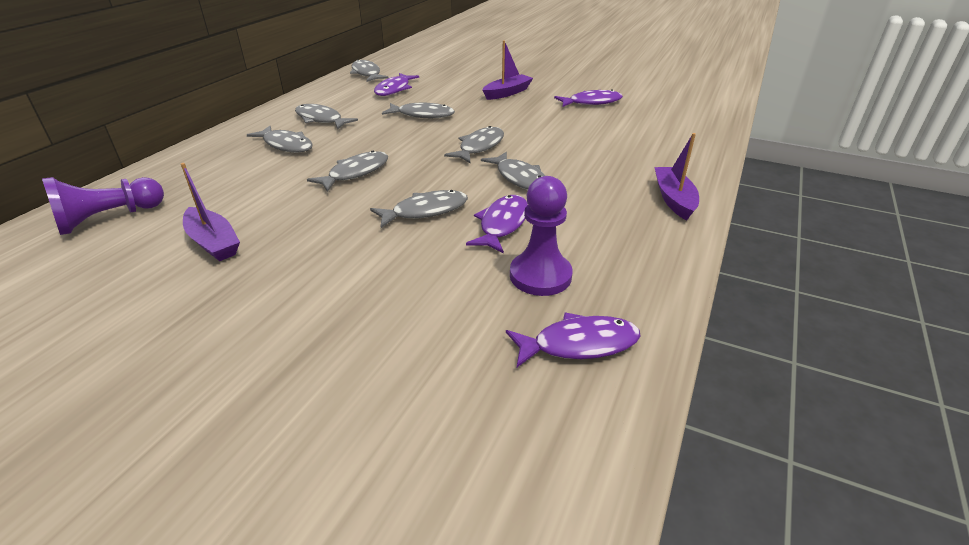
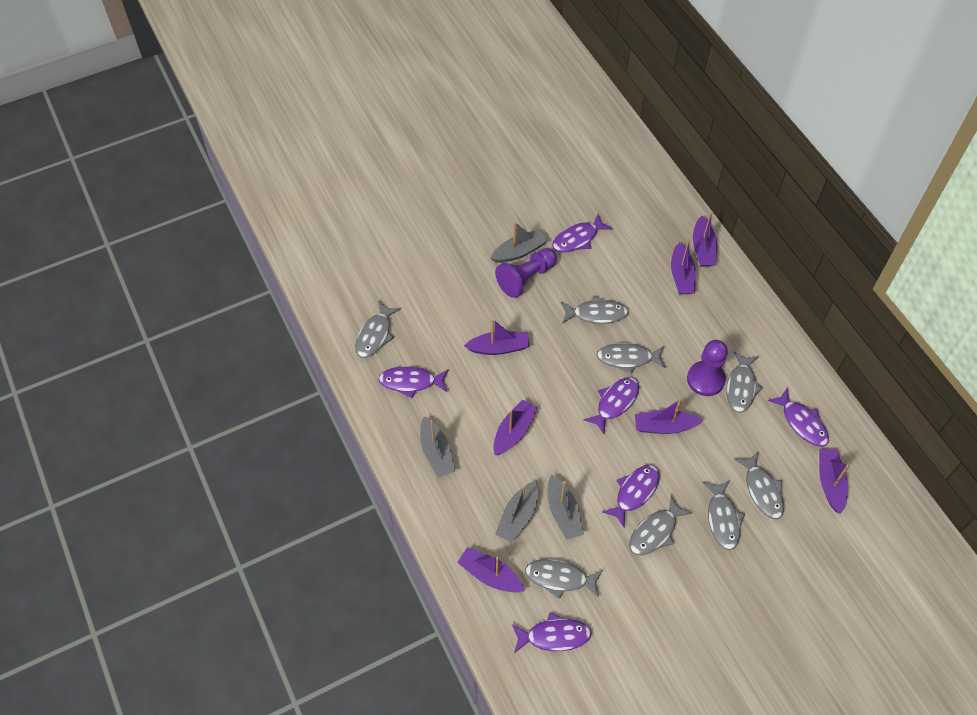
grey boat: none = 0 -> [420,416,455,477] [490,222,548,263] [495,480,538,543] [548,474,584,540] = 4
purple boat: [181,163,240,261] [483,40,533,100] [655,133,699,220] = 3 -> [457,547,525,593] [464,319,530,355] [493,399,538,455] [635,399,703,434] [671,239,696,294] [693,211,717,266] [819,449,849,514] = 7
purple fish: [374,73,419,96] [466,195,528,253] [506,313,641,367] [554,89,623,107] = 4 -> [378,366,449,398] [512,612,592,653] [552,214,612,252] [583,377,639,435] [602,465,660,528] [768,387,829,447] = 6

